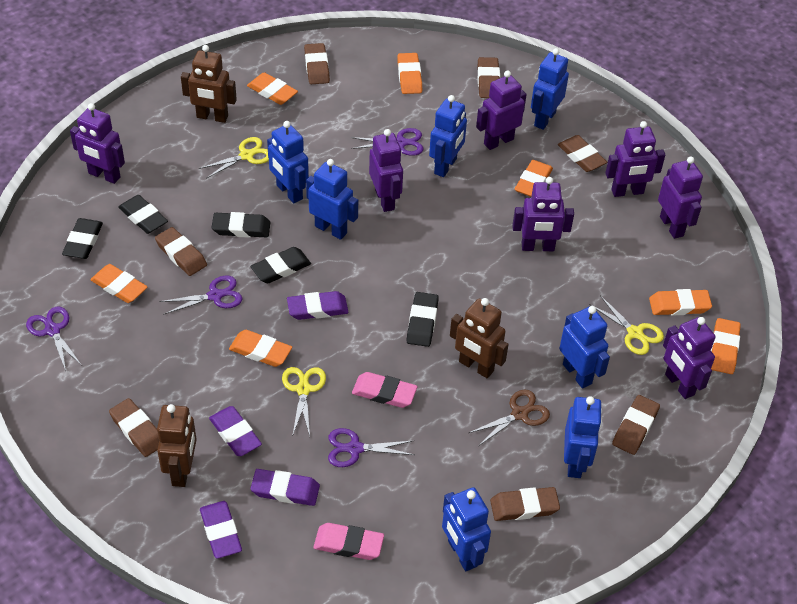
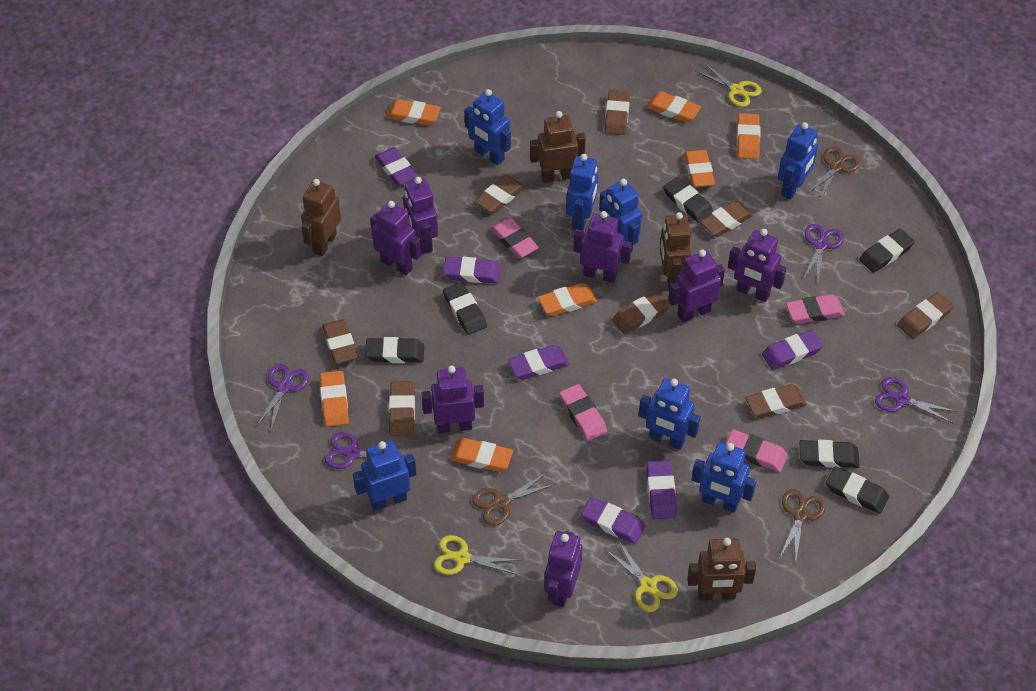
black eraser: [62,218,103,259] [118,195,168,234] [212,212,270,238] [250,247,311,283] [406,292,439,347] = 5 -> [365,337,424,363] [443,282,487,335] [663,177,714,223] [799,440,859,468] [826,466,889,514] [859,229,915,273] = 6
brown eraser: [109,398,159,457] [155,227,207,276] [304,43,330,84] [478,57,500,98] [490,487,560,521] [558,135,607,172] [612,395,660,455] = 7 -> [322,319,358,364] [389,381,415,436] [475,175,525,213] [605,90,630,135] [612,290,671,334] [700,200,753,237] [746,384,807,418] [897,292,954,339] = 8
brown robot: [157,404,197,487] [181,45,237,123] [450,298,509,378] = 3 -> [301,179,341,256] [530,111,586,183] [660,212,691,289] [687,538,756,601] = 4
brown scissors: [469,389,550,445] = 1 -> [472,473,555,526] [780,489,826,565] [807,146,861,200] = 3
pink eraser: [313,523,384,560] [352,372,417,408] = 2 -> [490,218,539,258] [559,384,607,441] [726,429,788,472] [786,294,845,324] = 4
purple eraser: [200,501,242,559] [209,406,262,456] [250,469,320,506] [287,291,348,320] = 4 -> [375,147,418,186] [443,257,501,283] [508,345,569,379] [581,497,645,544] [646,461,677,519] [762,330,823,370] = 6

